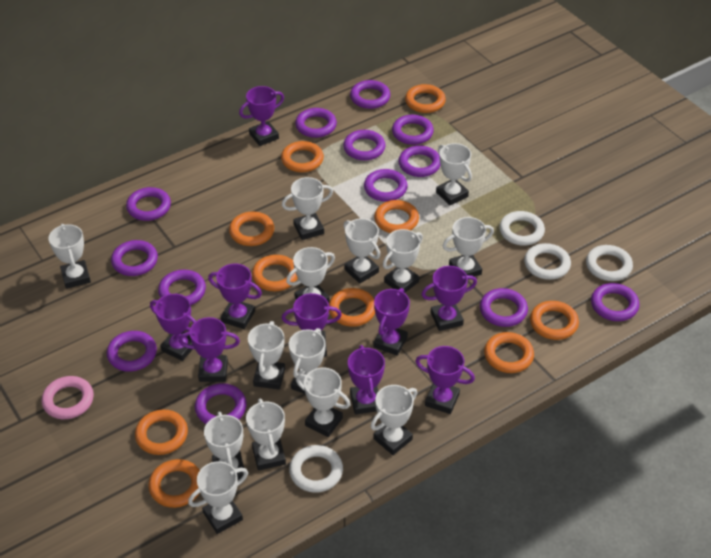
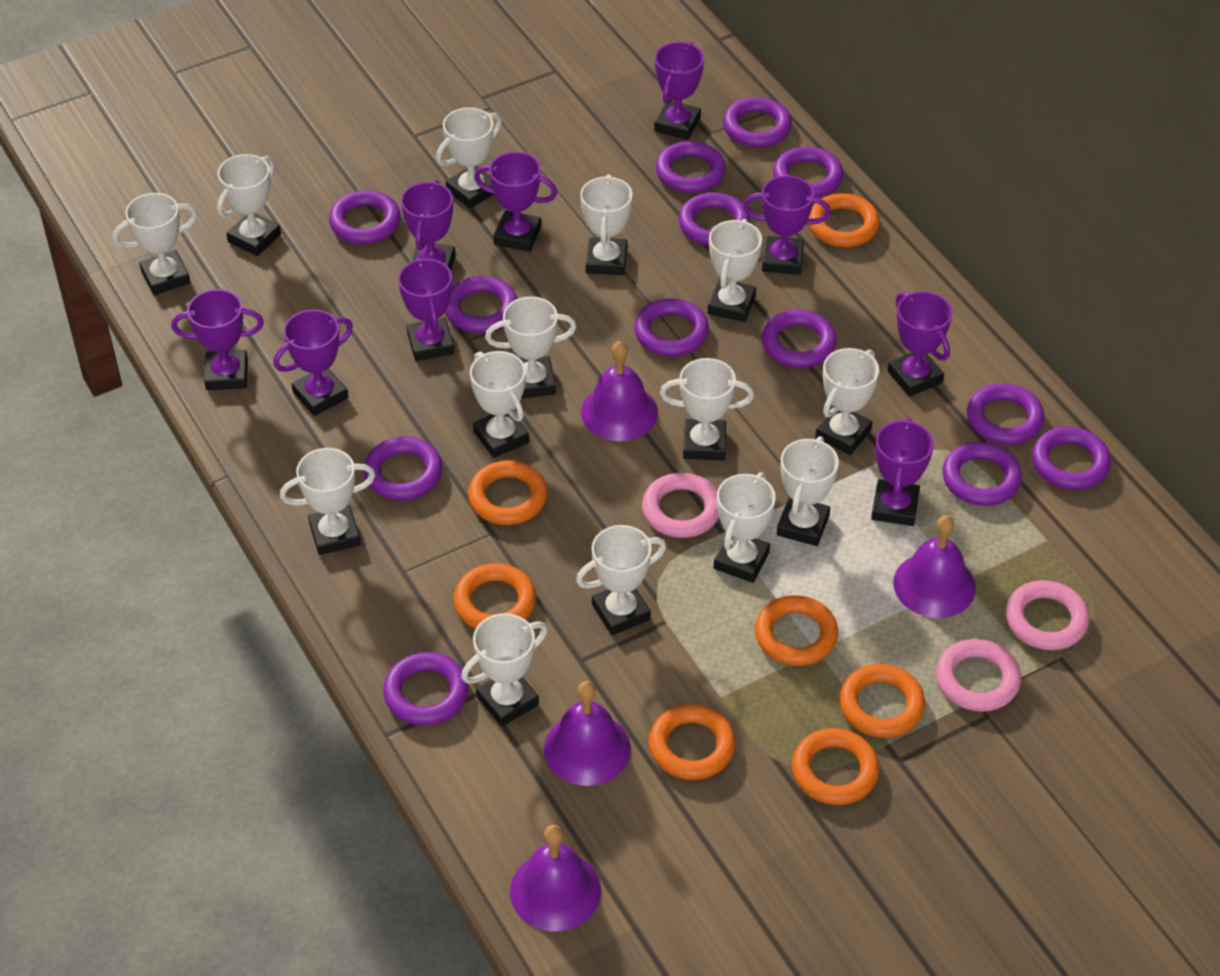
orange ring: [135,409,188,455] [148,459,200,508] [229,212,274,246] [252,255,298,291] [281,141,324,172] [329,288,375,327] [374,200,419,233] [405,84,446,113] [484,332,534,373] [530,301,579,340] = 10 -> [453,563,536,629] [468,460,548,525] [649,704,735,780] [755,595,838,666] [792,728,880,805] [808,193,880,247] [839,664,925,738] = 7
pink ring: [42,376,94,419] = 1 -> [642,473,719,538] [936,639,1021,712] [1006,580,1089,650] = 3
purple bell: none = 0 -> [510,825,601,931] [544,681,631,786] [581,341,658,441] [893,515,976,618] = 4
white ring: [289,445,343,493] [499,211,545,246] [524,243,571,280] [586,245,633,281] = 4 -> none = 0

